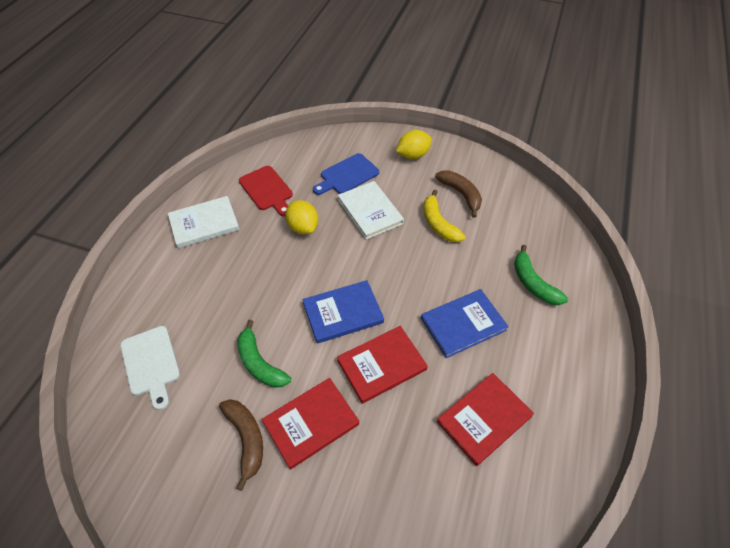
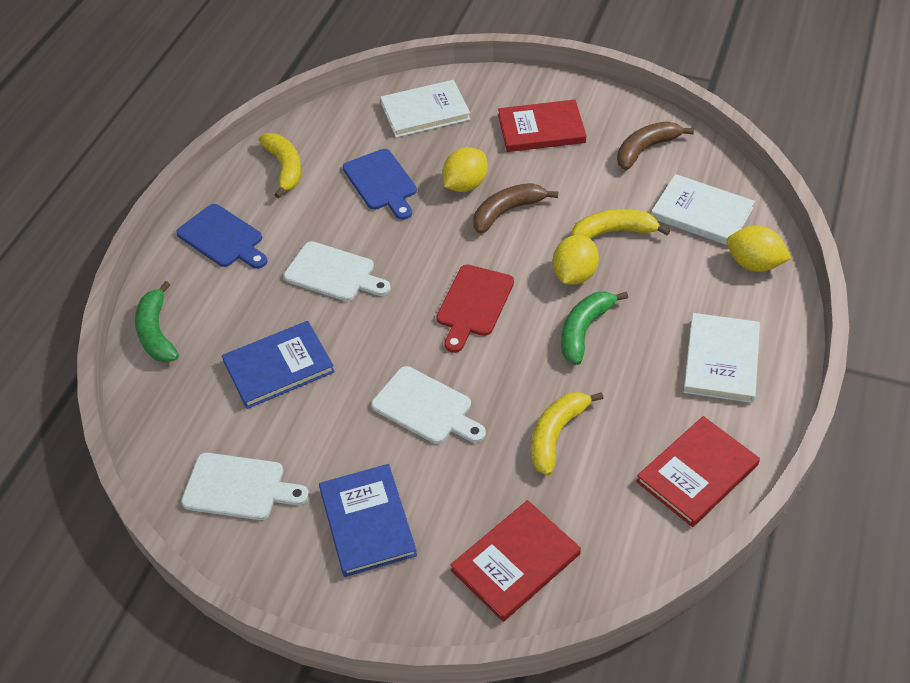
blue cutting board: [313,153,379,195] = 1 -> [176,204,268,269] [343,149,417,220] = 2
white book: [168,196,240,248] [338,181,404,240] = 2 -> [380,80,471,138] [651,174,755,245] [684,313,760,403] = 3
white cutting board: [120,326,180,410] = 1 -> [181,453,309,520] [284,241,391,301] [371,366,486,444] = 3
yellow banana: [424,190,466,242] = 1 -> [259,133,301,198] [531,392,604,476] [571,209,670,239] = 3
yellow lemon: [285,200,318,235] [396,130,432,159] = 2 -> [442,147,488,192] [553,235,599,284] [727,226,792,272] = 3

